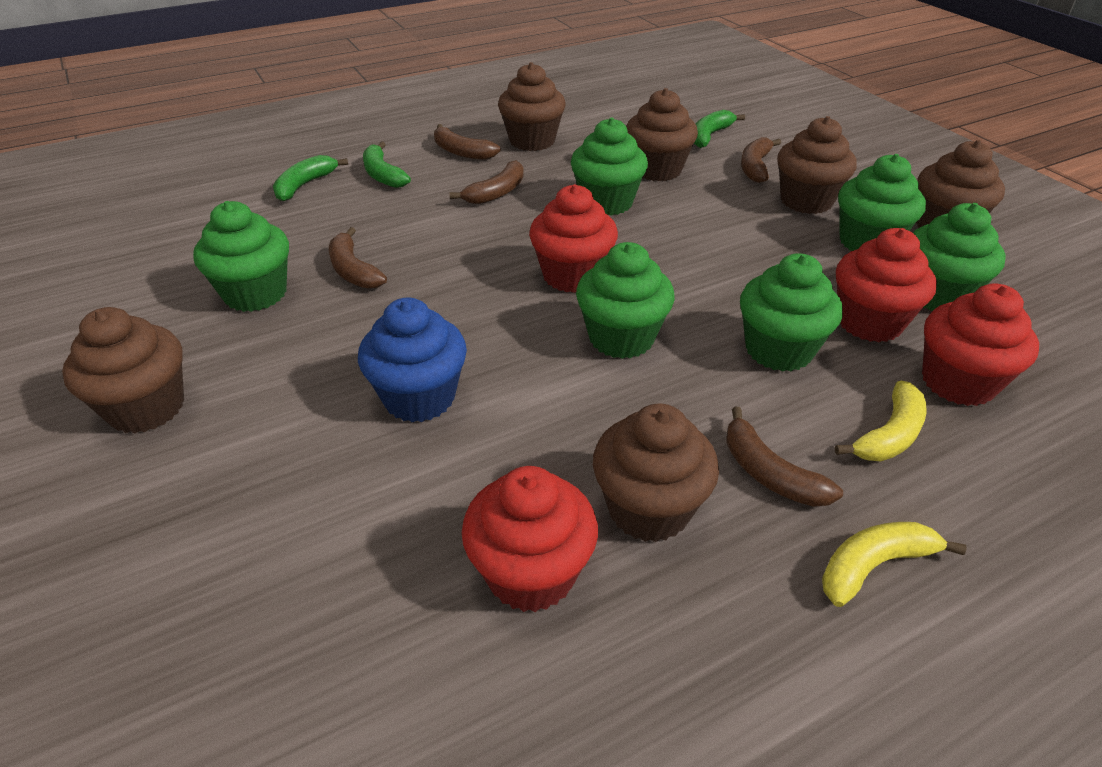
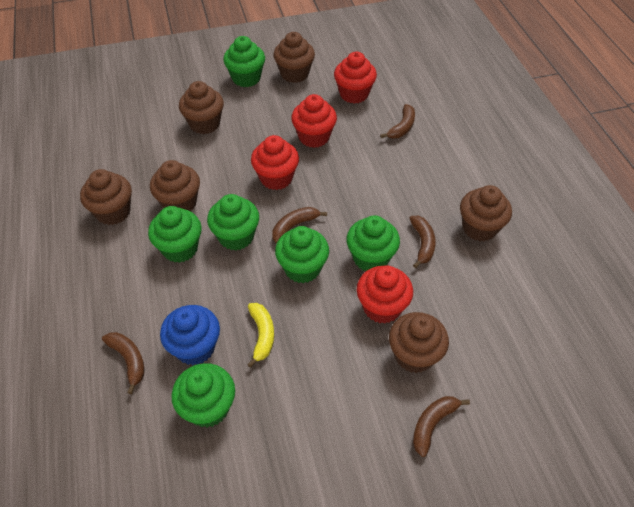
green banana: [273,155,348,201] [363,142,411,188] [694,110,745,148] = 3 -> none = 0
yellow banana: [822,522,967,607] [835,381,927,461] = 2 -> [247,303,274,368] = 1

